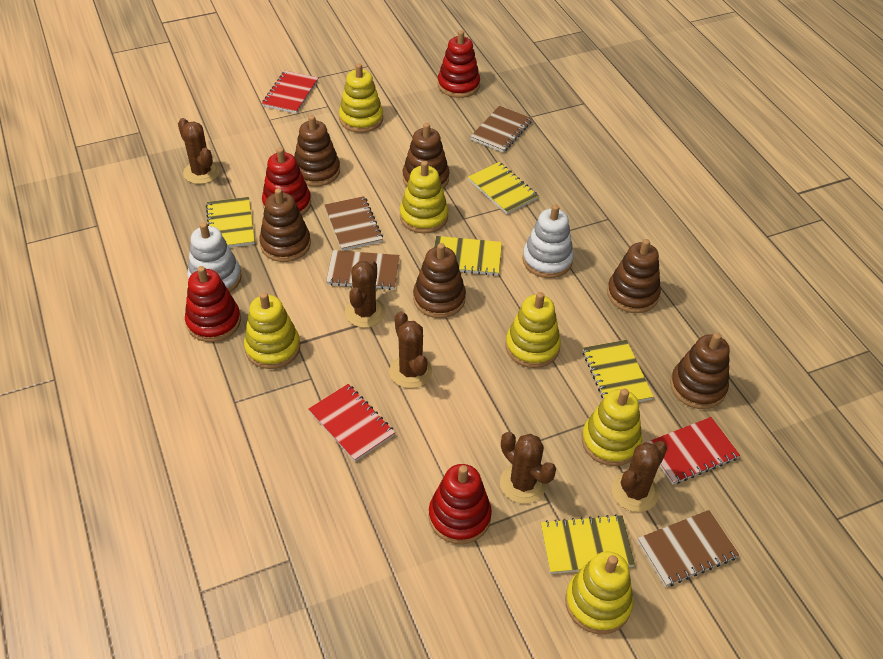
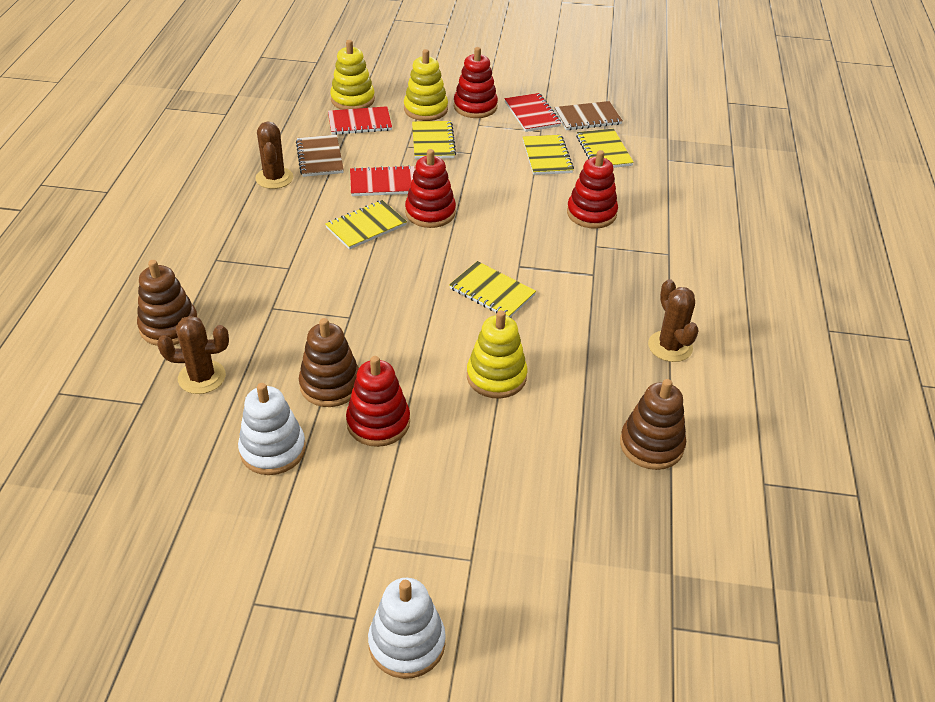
brown cactus: [178,118,220,184] [345,260,386,328] [389,311,432,388] [500,432,556,504] [612,441,667,512] = 5 -> [157,316,229,394] [255,122,293,189] [648,279,699,362] = 3
brown notebook: [324,196,383,251] [326,250,400,290] [470,106,532,153] [638,510,739,587] = 4 -> [296,135,344,177] [554,101,623,130] = 2
brown stacking toy: [259,188,311,262] [294,115,340,187] [403,123,449,189] [413,243,466,318] [607,239,661,313] [670,333,730,409] = 6 -> [137,260,198,346] [299,318,359,407] [620,379,686,470] = 3
yellow stacking toy: [244,292,300,369] [339,63,383,133] [400,161,448,234] [506,292,561,368] [565,551,634,634] [582,389,642,466] = 6 -> [330,40,375,110] [404,49,448,121] [467,310,527,398] = 3

